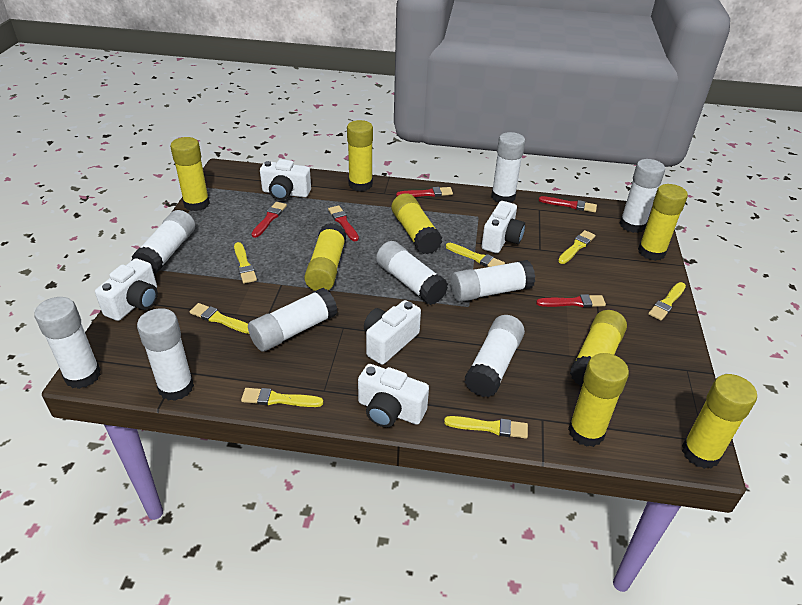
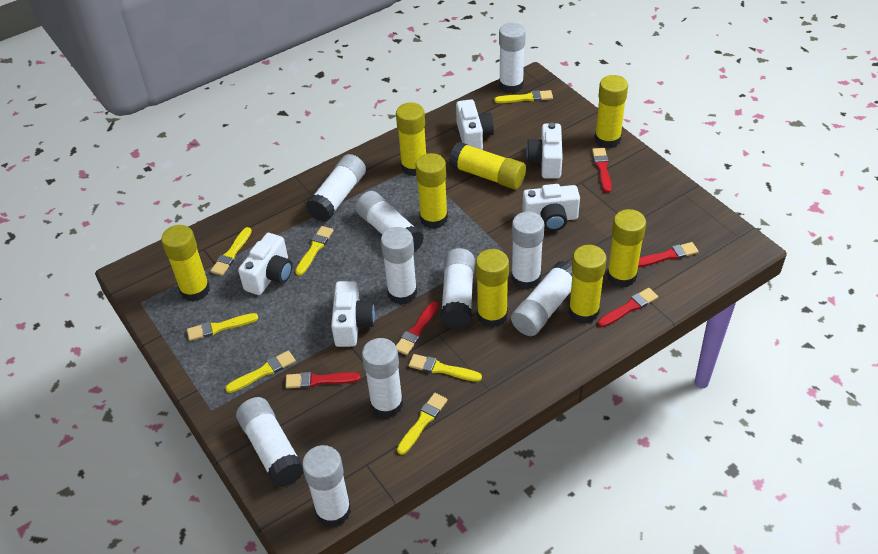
white glue stick: [34,297,101,389] [132,210,195,275] [137,308,194,401] [248,288,337,352] [376,241,448,305] [451,260,535,302] [465,315,525,397] [491,132,525,203] [619,159,665,233] = 9 -> [236,397,304,487] [302,445,351,527] [306,154,366,222] [356,191,424,252] [362,338,403,418] [381,227,417,305] [440,248,475,329] [499,22,526,93] [511,212,545,289] [511,261,573,336] = 10

